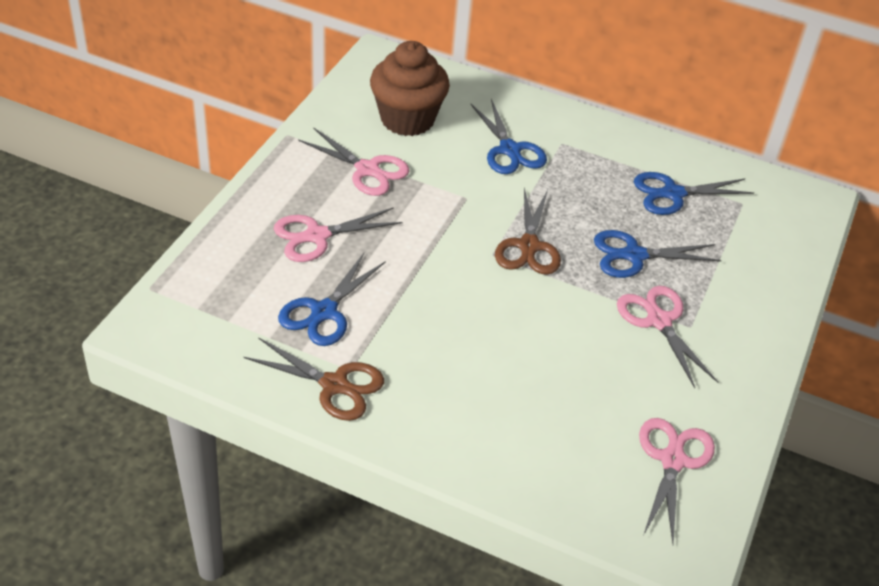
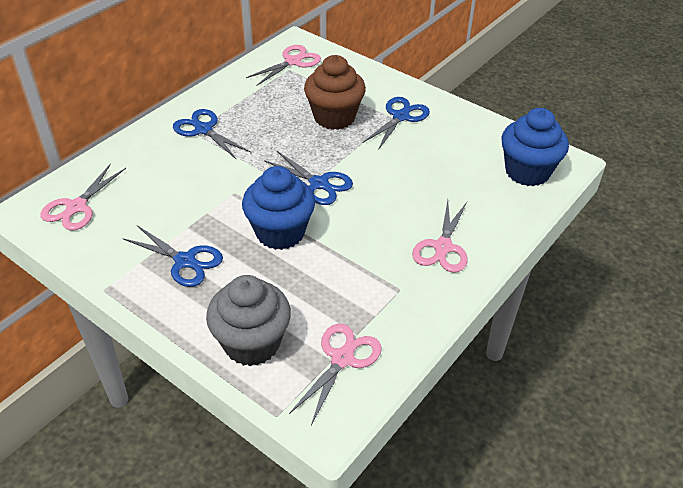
blue cupcake: none = 0 -> [242,166,315,250] [501,108,569,186] = 2
brown scissors: [244,337,384,421] [495,188,561,275] = 2 -> none = 0
grey cupcake: none = 0 -> [206,275,291,366] = 1

